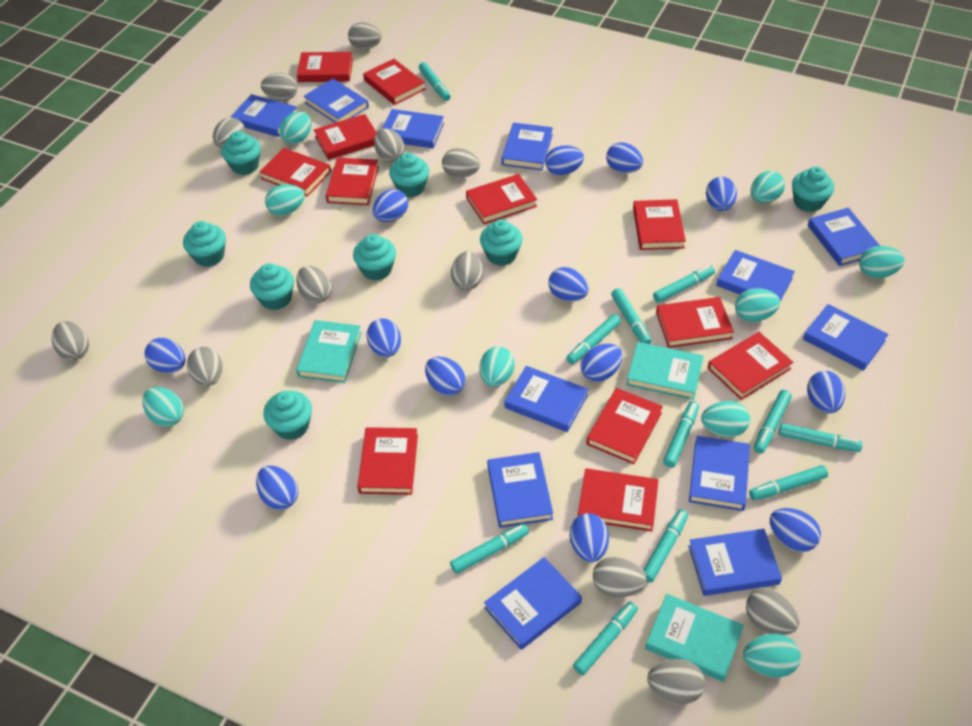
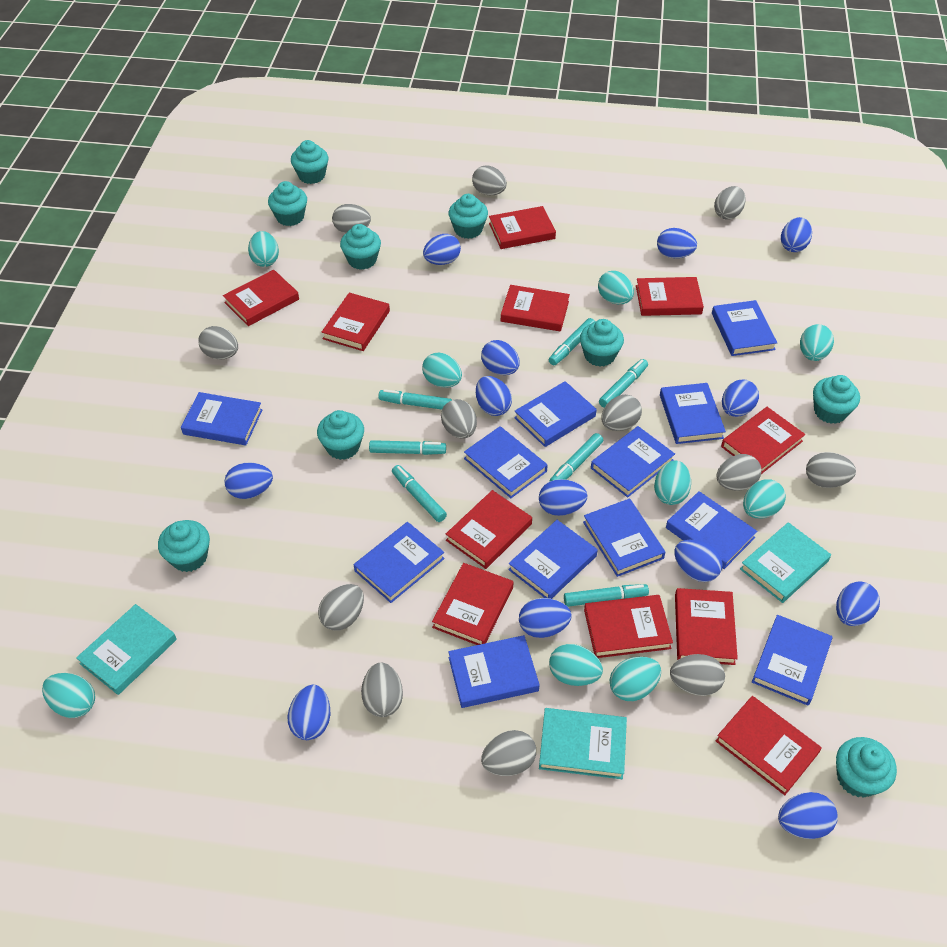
red book: [260,148,331,197] [297,52,353,82] [314,114,377,160] [326,158,379,205] [358,427,418,495] [363,59,425,105] [466,174,537,224] [578,468,659,532] [586,388,663,464] [633,199,686,250] [656,297,734,348] [708,332,794,400] = 12 -> [223,270,299,326] [322,292,390,351] [432,563,513,645] [446,490,532,569] [489,206,556,249] [501,285,570,331] [584,595,673,658] [636,277,704,316] [675,588,738,665] [716,696,822,795] [721,407,805,474] = 11
turquoise cupcake: [183,221,226,267] [221,131,261,175] [250,263,294,310] [263,391,312,440] [353,234,396,280] [389,153,429,197] [480,220,523,266] [792,167,834,212] = 8 -> [158,520,210,572] [268,181,307,226] [291,140,328,184] [317,410,364,460] [340,224,381,270] [448,194,488,239] [580,319,624,366] [813,375,860,424] [836,737,897,798] = 9
turquoise marker: [419,62,451,101] [450,524,529,574] [566,314,621,364] [573,602,638,675] [611,288,651,344] [644,509,688,582] [653,265,715,303] [663,401,699,467] [749,465,828,500] [754,390,792,454] [778,423,863,452] = 11 -> [369,440,446,455] [378,389,452,410] [392,465,447,522] [549,318,595,365] [550,433,603,481] [564,584,649,607] [599,359,648,408] = 7

